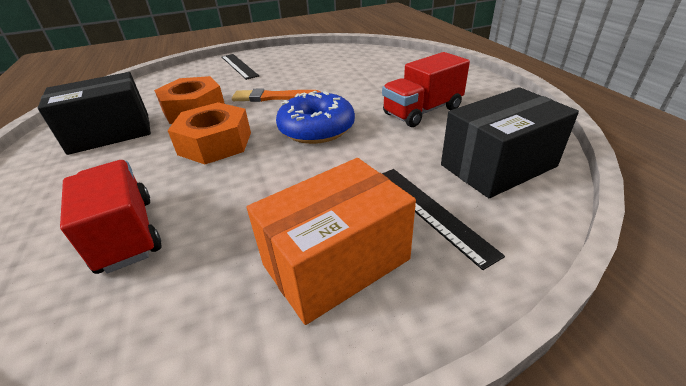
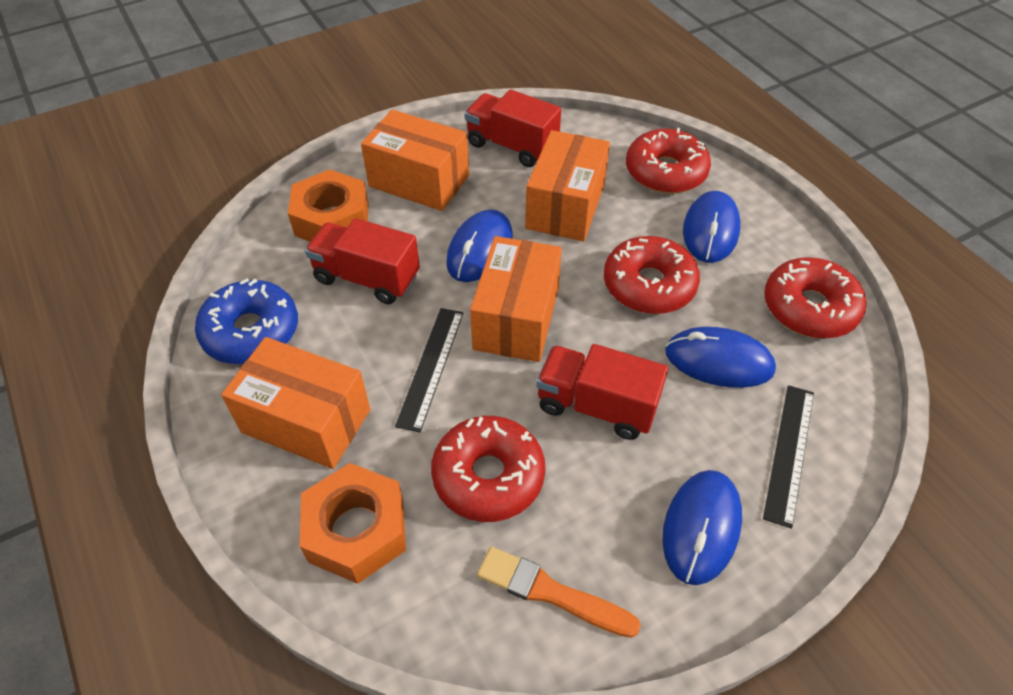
black box: [38,72,151,155] [441,87,579,198] = 2 -> none = 0
blue mouse: none = 0 -> [446,210,512,282] [662,470,742,585] [665,327,776,388] [683,191,741,263] = 4
orange box: [247,158,416,325] = 1 -> [221,337,370,469] [361,109,469,211] [470,236,562,362] [525,130,610,241] = 4
red donut: none = 0 -> [431,416,545,522] [604,236,700,314] [626,128,711,194] [764,257,866,339] = 4
red truck: [60,160,161,274] [382,52,470,127] = 2 -> [305,218,420,304] [465,90,561,167] [536,344,668,440] = 3

